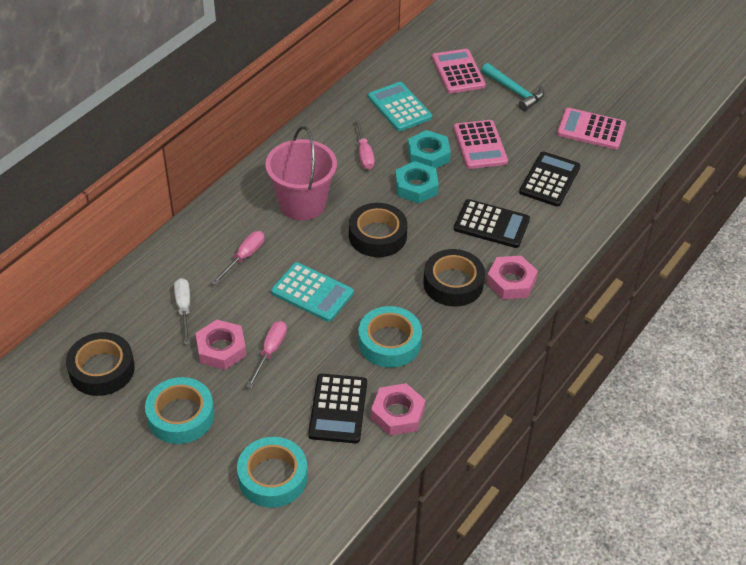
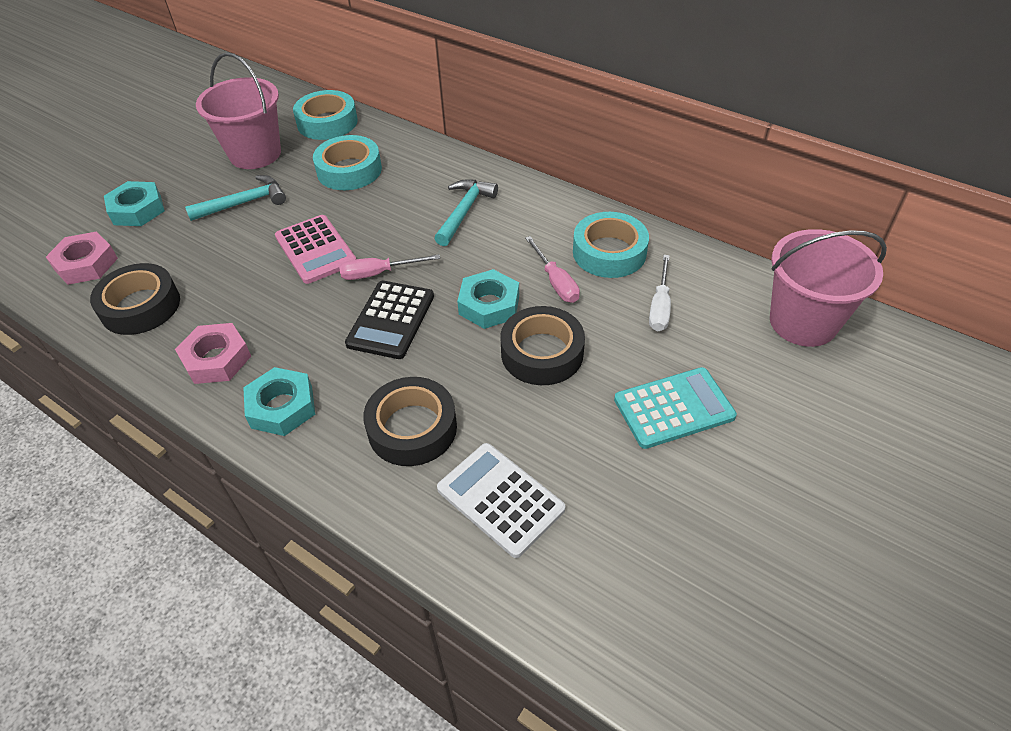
black calculator: [308,374,367,443] [454,199,530,248] [519,152,581,207] = 3 -> [345,281,434,359] = 1
pink bucket: [265,126,337,221] = 1 -> [196,52,281,169] [770,229,887,347] = 2
pink calculator: [432,49,486,93] [453,120,508,169] [557,108,626,150] = 3 -> [275,215,356,284] = 1
pink nut: [196,319,246,370] [371,383,425,436] [486,256,538,299] = 3 -> [46,231,118,285] [175,323,251,384] = 2
pink screwdriver: [212,231,264,285] [246,321,287,388] [355,118,375,170] = 3 -> [339,254,440,280] [525,236,580,303] = 2
turquoise calculator: [271,262,354,322] [368,82,432,131] = 2 -> [614,367,737,449] = 1
turquoise hammer: [482,63,544,111] = 1 -> [185,175,286,221] [434,179,498,246] = 2
turquoise nut: [395,161,439,203] [408,130,451,168] = 2 -> [104,181,165,226] [243,367,315,436] [457,269,519,329] = 3
white calculator: none = 0 -> [437,443,565,558] = 1

